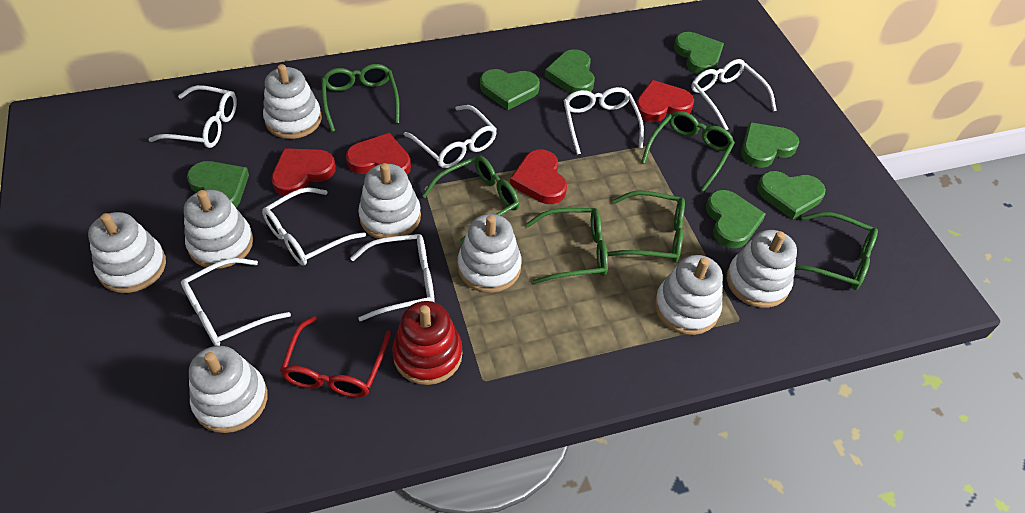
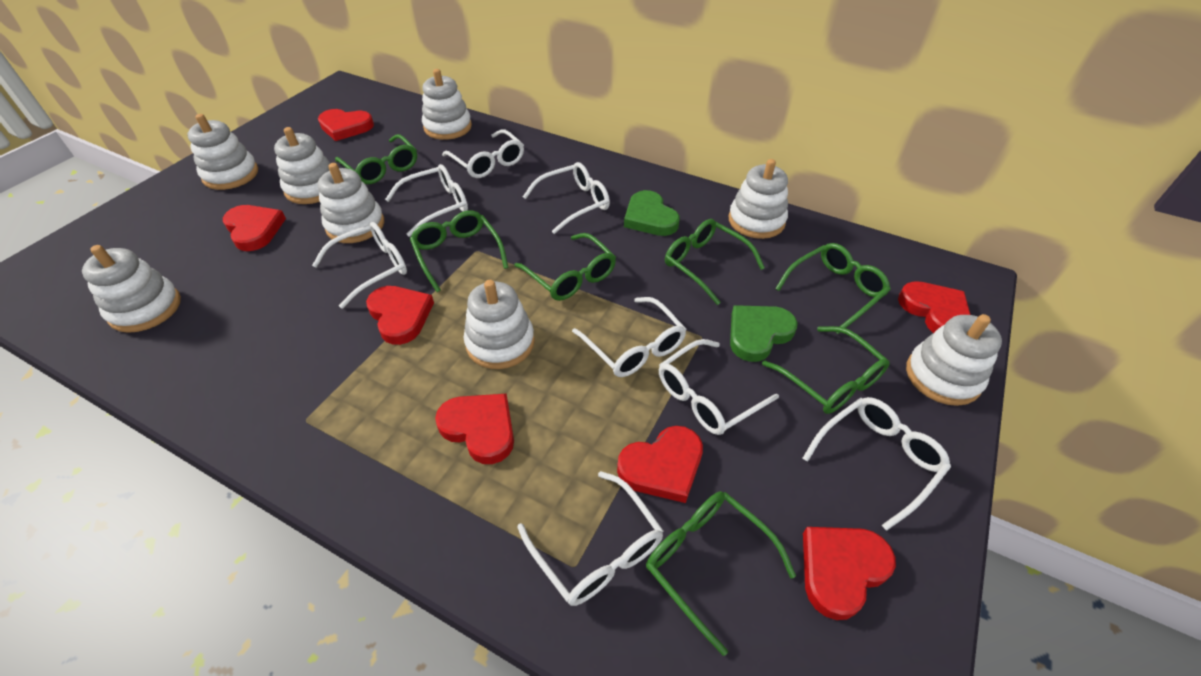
green glasses: [321,64,400,132] [422,155,519,243] [526,208,608,284] [607,190,685,263] [641,111,735,191] [795,212,878,290] = 6 -> [335,134,417,184] [410,210,508,292] [514,233,616,301] [646,491,796,656] [665,219,765,305] [762,326,889,414] [775,243,891,334] = 7
green heart: [187,161,249,208] [480,69,540,110] [545,49,595,94] [674,32,724,74] [706,190,766,248] [741,122,799,168] [757,171,826,220] = 7 -> [624,190,680,236] [730,305,798,362] = 2
red glasses: [280,316,391,398] = 1 -> none = 0
red heart: [271,148,336,197] [346,133,411,175] [510,149,567,204] [636,80,694,122] = 4 -> [223,205,286,251] [318,109,374,141] [366,286,434,345] [435,394,514,464] [617,426,703,503] [803,527,896,620] [898,281,971,333] = 7
red stacking toy: [392,301,462,385] = 1 -> none = 0
white glasses: [148,85,237,148] [181,258,291,346] [262,187,366,266] [350,234,435,321] [404,105,497,168] [564,87,644,155] [691,59,777,130] = 7 -> [312,222,407,309] [385,164,468,237] [442,129,524,178] [518,471,664,606] [523,162,610,234] [572,297,687,377] [659,339,779,435] [802,397,951,531] = 8

